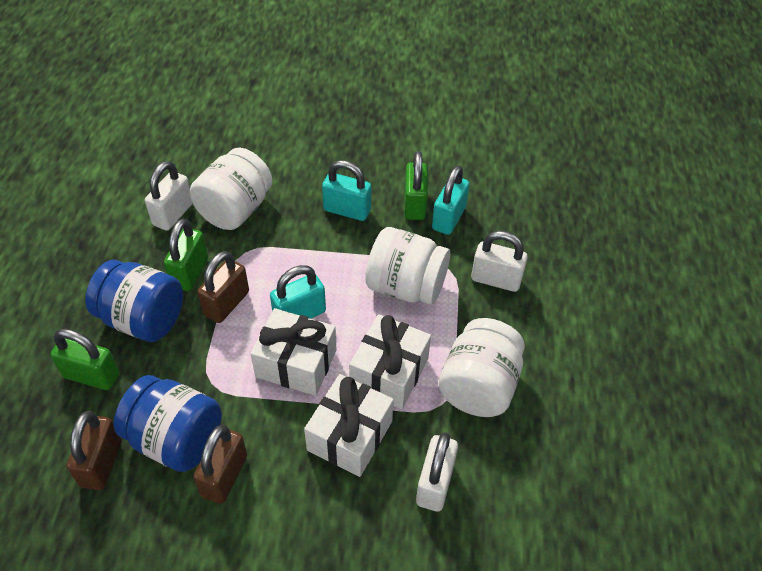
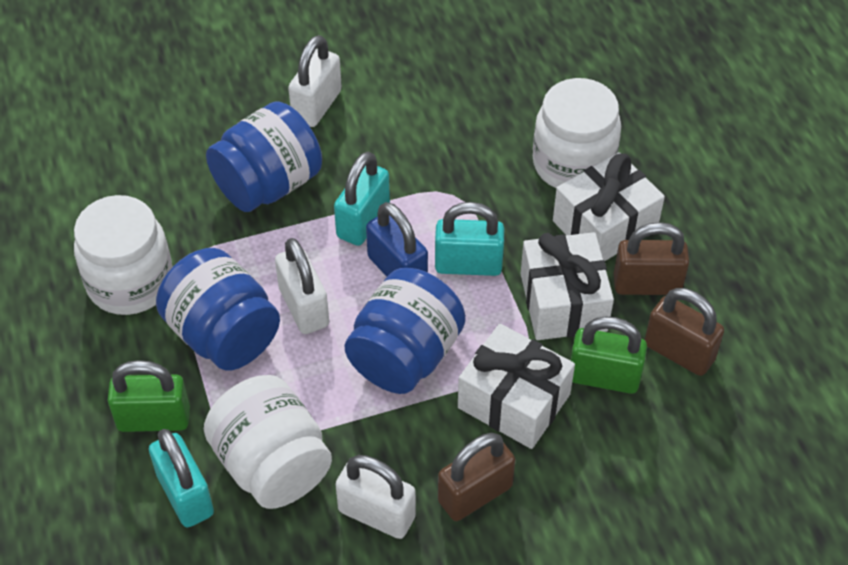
blue jar: [85,260,183,342] [114,375,222,472] = 2 -> [156,248,280,371] [206,102,322,212] [345,268,466,394] = 3
blue padlock: none = 0 -> [366,202,428,277] = 1
green padlock: [51,329,119,390] [164,219,208,291] [404,151,428,220] = 3 -> [108,360,190,432] [570,316,647,394] = 2

